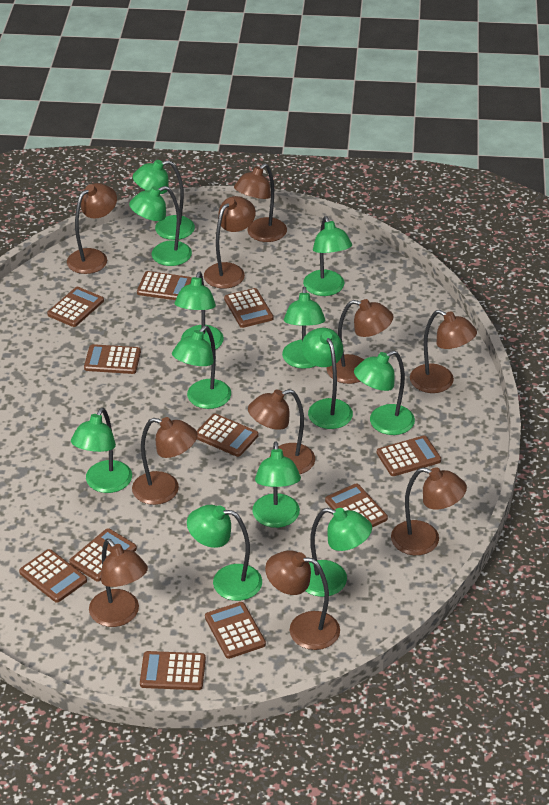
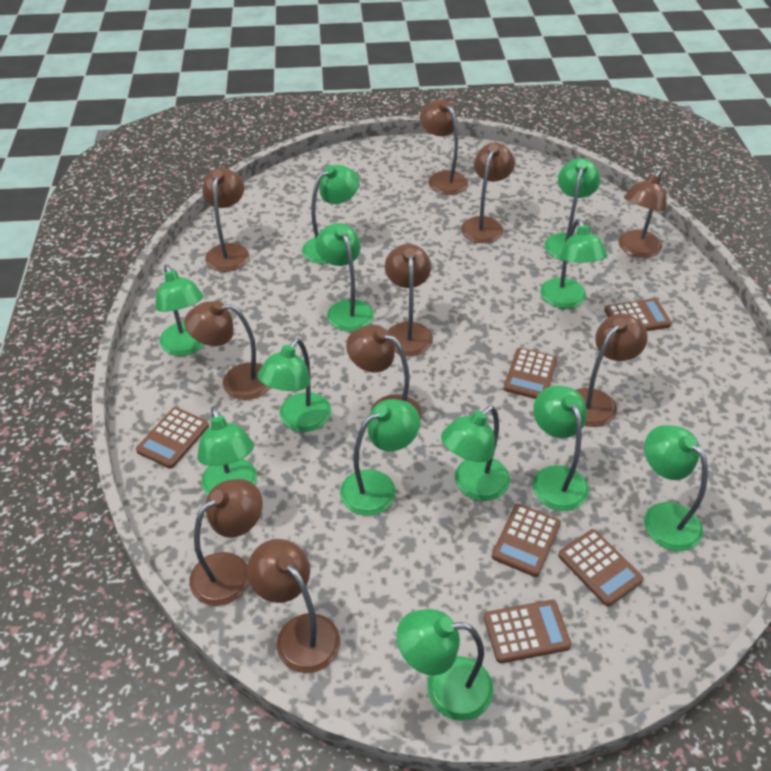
brown calculator: [19,549,87,602] [47,287,104,327] [69,528,137,582] [84,344,141,374] [137,271,192,300] [140,651,206,690] [197,414,259,457] [205,602,266,659] [224,288,274,328] [325,484,388,527] [377,436,441,476] = 11 -> [136,407,209,469] [484,600,571,663] [491,504,561,577] [504,348,558,399] [558,529,644,606] [605,298,672,331] = 6

